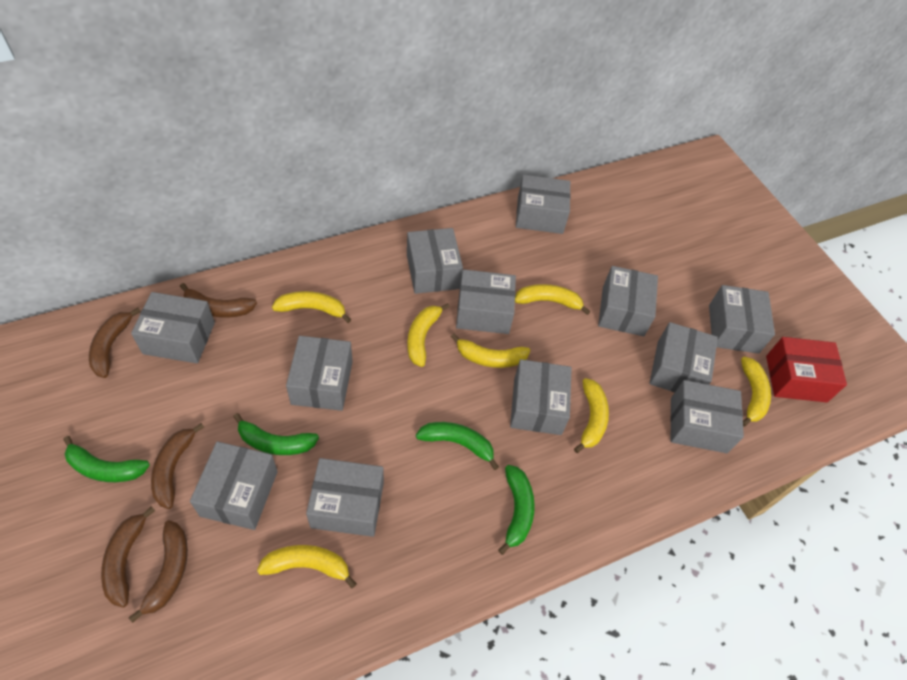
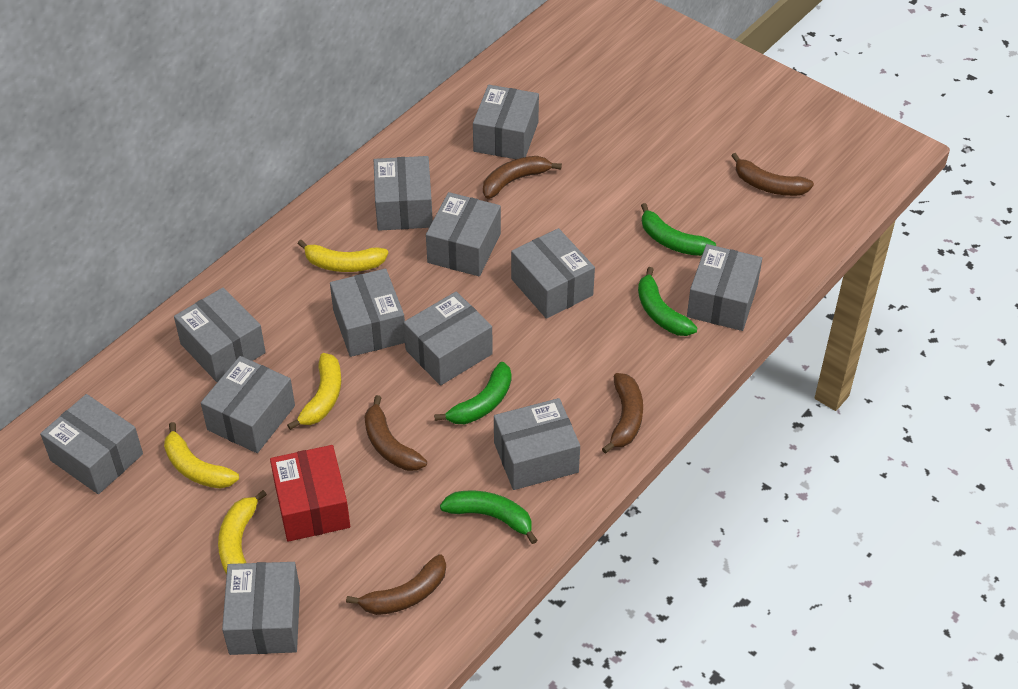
yellow banana: [257,545,357,589] [272,291,351,323] [407,303,450,367] [451,334,530,368] [515,284,591,315] [574,378,609,453] [741,357,771,427] = 7 -> [164,422,239,489] [218,490,267,575] [287,353,341,430] [297,240,388,272] = 4

